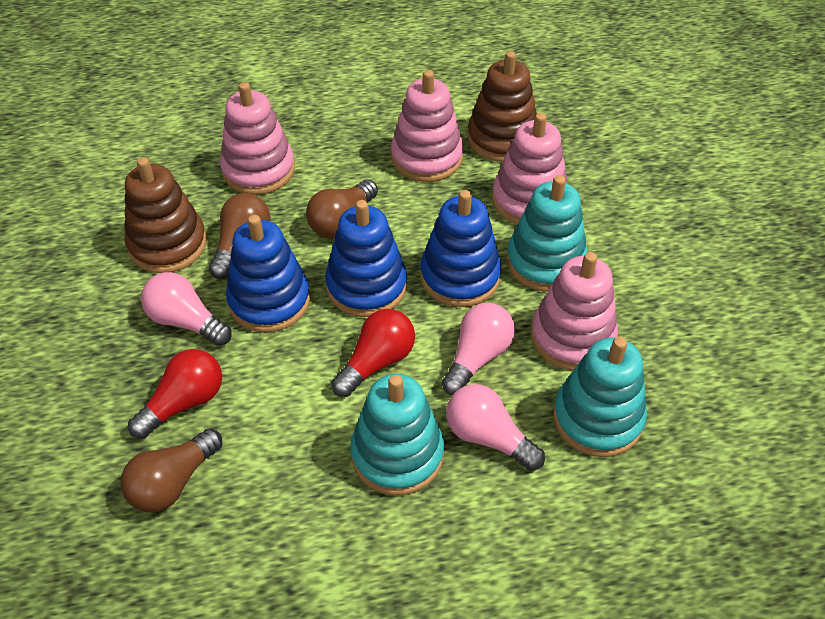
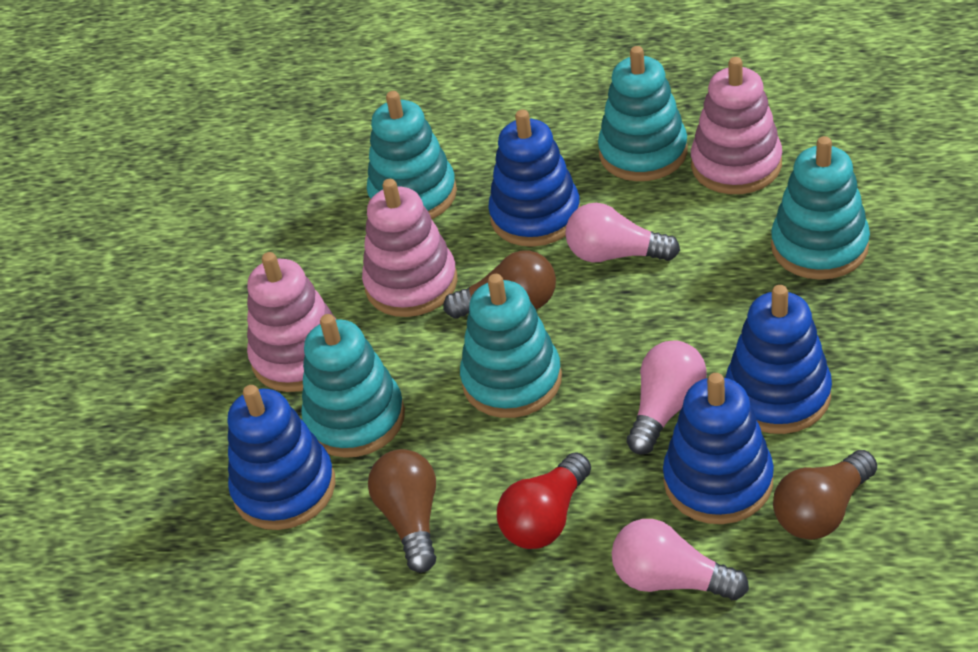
blue stacking toy: [226,215,310,333] [325,200,407,317] [420,190,502,307] = 3 -> [228,385,335,530] [488,110,580,247] [663,373,774,524] [725,285,832,434] = 4
brown stacking toy: [125,157,207,273] [467,51,537,162] = 2 -> none = 0
pink stacking toy: [220,82,295,195] [391,70,464,182] [492,113,567,224] [531,252,618,370] = 4 -> [247,252,337,392] [362,179,458,317] [691,57,782,194] = 3
red light bulb: [128,349,222,439] [331,309,415,397] = 2 -> [497,452,591,549] = 1
turquoise stacking toy: [350,374,444,495] [507,175,588,291] [553,337,647,457] = 3 -> [301,314,405,458] [367,91,457,219] [460,274,562,418] [598,46,687,181] [771,136,870,280] = 5

